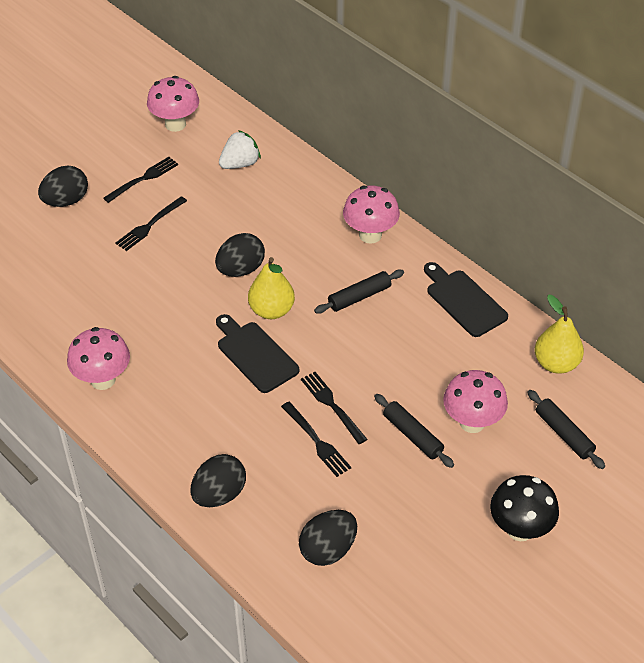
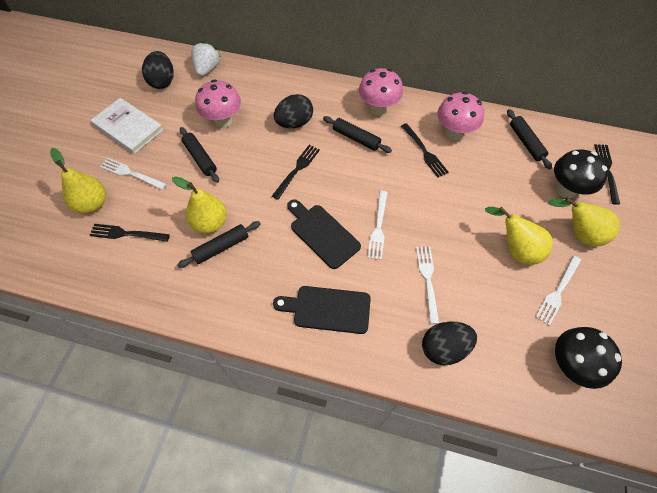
black egg: [38,165,88,207] [190,454,246,507] [215,233,265,277] [299,510,357,566] = 4 -> [142,51,174,89] [274,94,313,128] [422,322,477,366] = 3
black mushroom: [490,475,559,541] = 1 -> [554,149,608,198] [555,327,622,389] = 2
black rolling pin: [314,270,404,314] [374,394,454,468] [527,390,605,469] = 3 -> [177,221,261,268] [180,127,219,183] [323,116,392,153] [507,109,552,169] = 4
pink mushroom: [67,327,130,390] [147,76,199,132] [343,185,400,244] [443,370,508,433] = 4 -> [195,79,241,128] [359,68,403,116] [437,92,484,140] = 3
white book: none = 0 -> [90,98,164,154] = 1
white fork: none = 0 -> [100,158,167,190] [367,191,388,260] [416,246,439,324] [535,256,581,326] = 4
yellow pear: [248,257,295,319] [535,295,584,374] = 2 -> [50,148,106,213] [172,176,227,234] [485,207,553,265] [548,198,620,246] = 4

